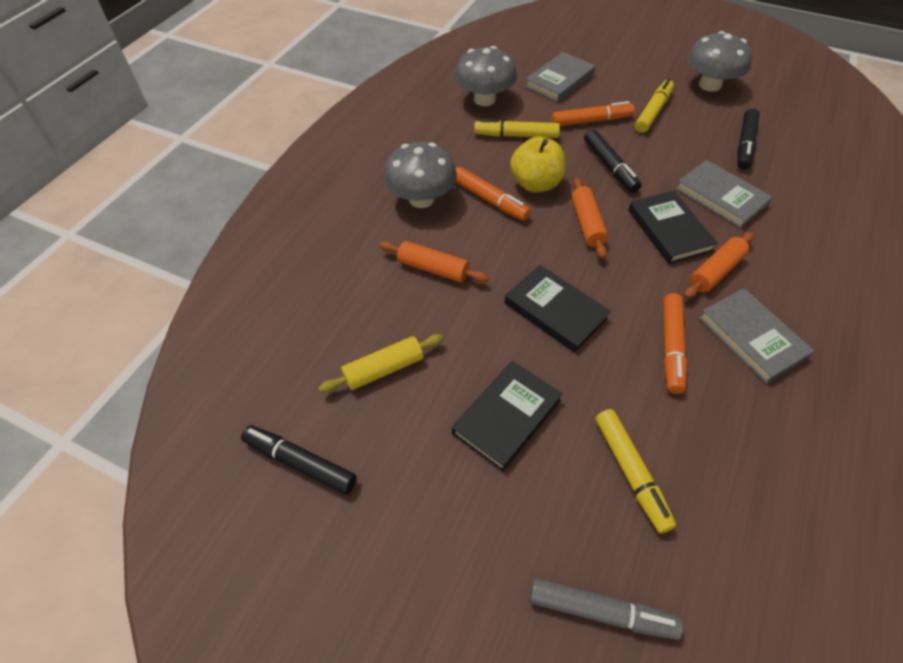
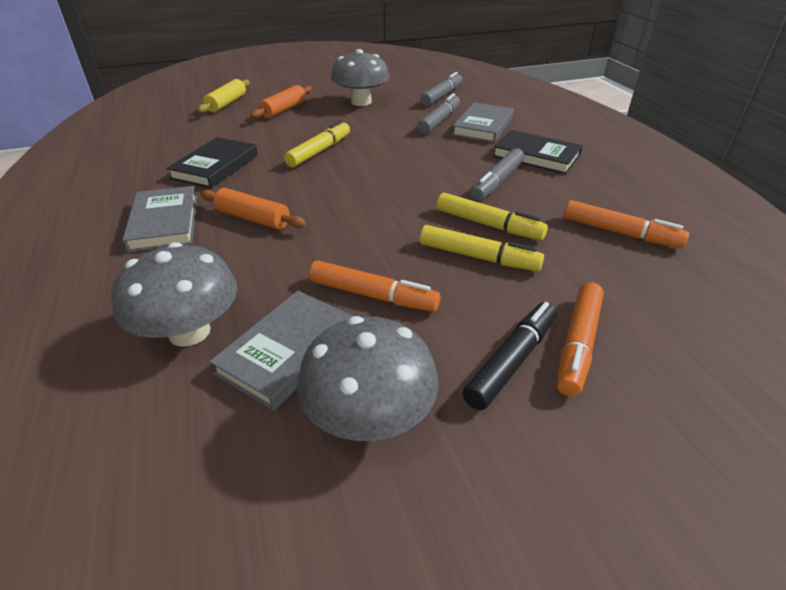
black book: [452,361,562,472] [505,265,610,352] [628,190,718,264] = 3 -> [166,137,258,188] [492,130,583,174] = 2
black marker: [241,425,357,495] [584,129,642,193] [737,109,760,170] = 3 -> [463,302,557,410] = 1
grey marker: [529,578,683,640] = 1 -> [418,93,460,134] [420,72,462,106] [470,148,524,201] = 3
orange rolling pin: [379,241,489,283] [571,177,608,259] [684,232,754,299] = 3 -> [201,188,307,230] [251,85,312,118] = 2
yellow apple: [510,137,566,193] = 1 -> none = 0

